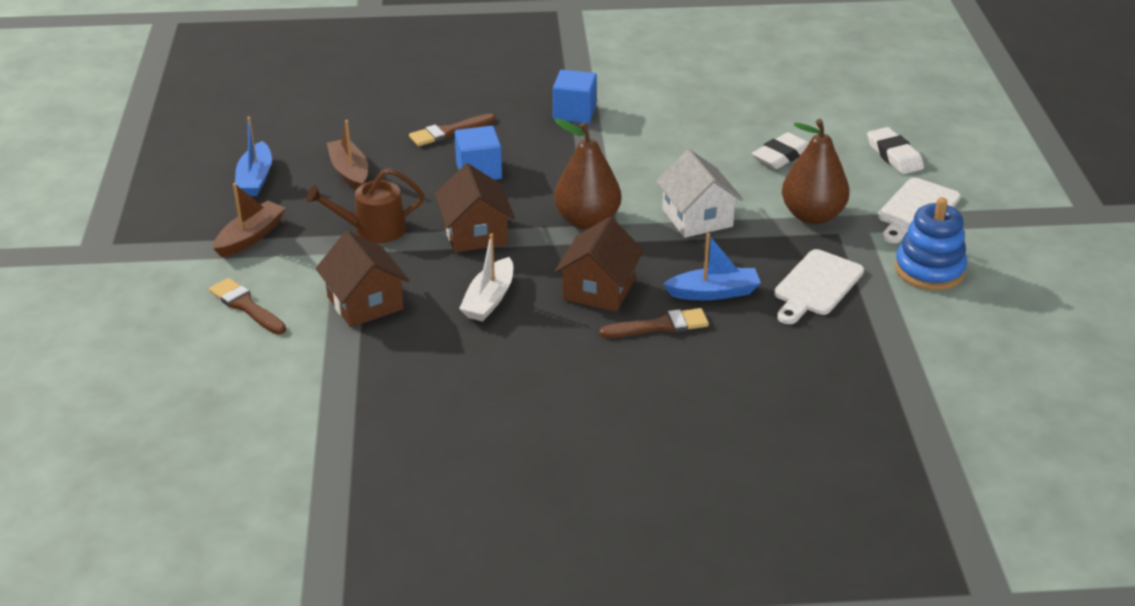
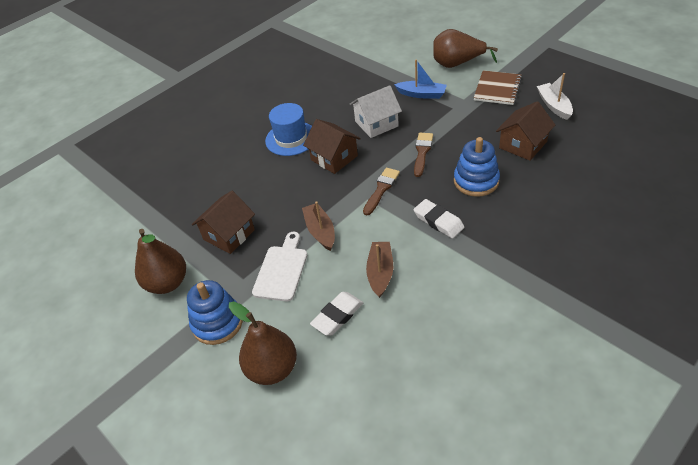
blue boat: [235,117,272,196] [663,233,761,300] = 2 -> [394,59,447,99] = 1
blue cube: [455,126,502,180] [553,70,597,123] = 2 -> none = 0
blue hat: none = 0 -> [265,103,312,156] = 1
blue stacking toy: [895,197,967,290] = 1 -> [187,280,243,345] [454,137,500,197] = 2
brown brush: [209,278,286,335] [409,113,495,146] [600,308,709,338] = 3 -> [363,168,400,215] [414,133,433,177] = 2
brown notebook: none = 0 -> [474,70,522,105] = 1
brown pear: [554,118,621,230] [782,119,850,224] = 2 -> [135,229,186,294] [229,302,297,385] [433,29,498,68] = 3
brown watering can: [306,168,424,244] = 1 -> none = 0
white cutting board: [774,249,864,324] [878,178,961,243] = 2 -> [252,232,307,301] = 1

